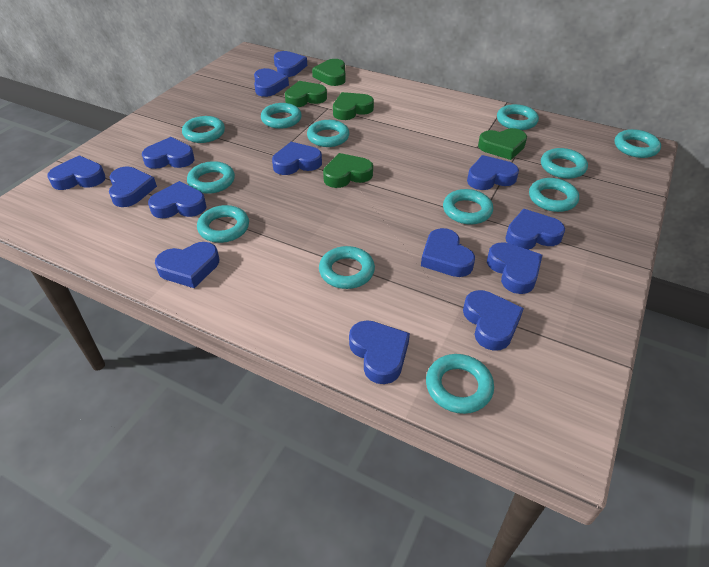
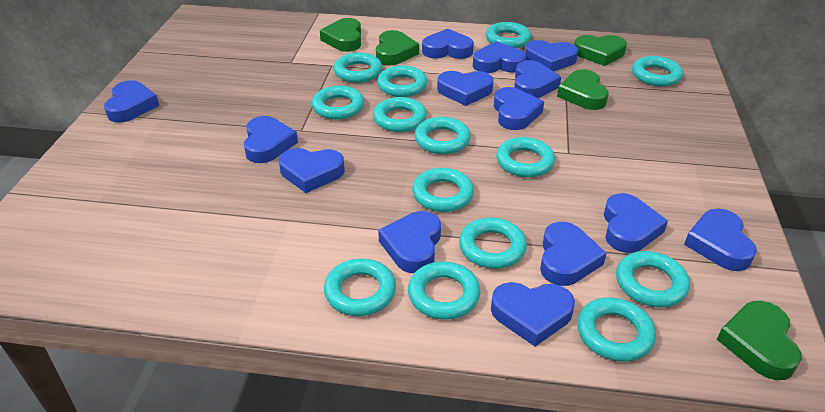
turquoise ring: [182,116,225,143] [187,161,235,194] [197,205,249,243] [261,103,302,129] [307,120,349,147] [319,246,375,289] [426,354,494,414] [443,189,493,225] [497,104,539,130] [529,178,579,212] [541,148,588,179] [614,129,661,158] = 12 -> [312,86,364,120] [324,259,396,316] [334,53,382,83] [373,97,427,132] [377,65,427,97] [408,261,480,320] [412,168,474,212] [415,117,471,154] [459,217,527,269] [486,22,531,48] [496,137,555,177] [577,297,656,362] [616,251,690,308] [632,56,683,87] = 14

